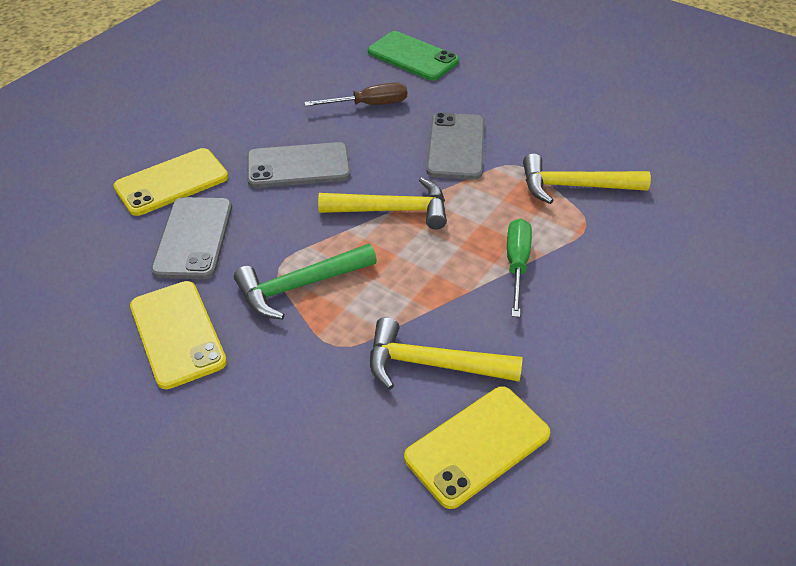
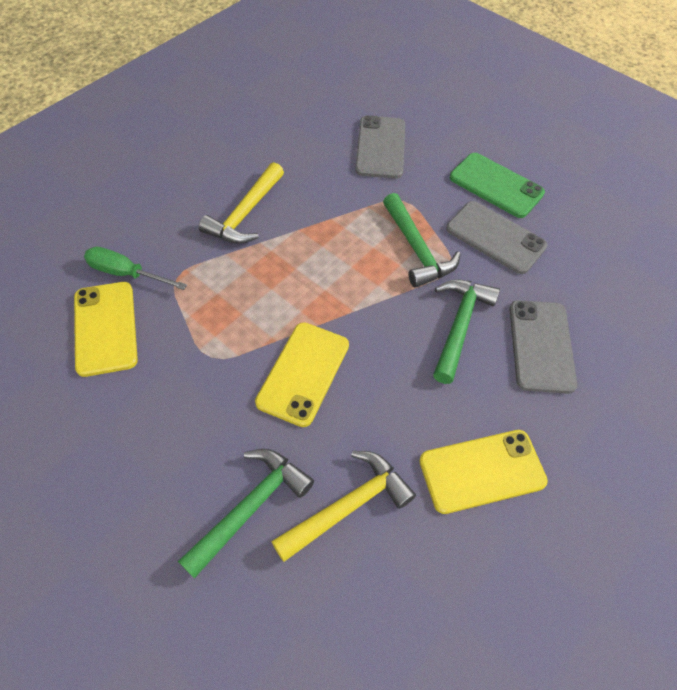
brown screwdriver: [304,82,407,106] = 1 -> none = 0
green hammer: [234,244,377,320] = 1 -> [178,449,314,578] [383,193,461,288] [433,279,500,384] = 3
yellow hammer: [318,177,447,229] [370,317,522,390] [523,154,651,204] = 3 -> [199,162,284,244] [271,451,416,562] = 2

